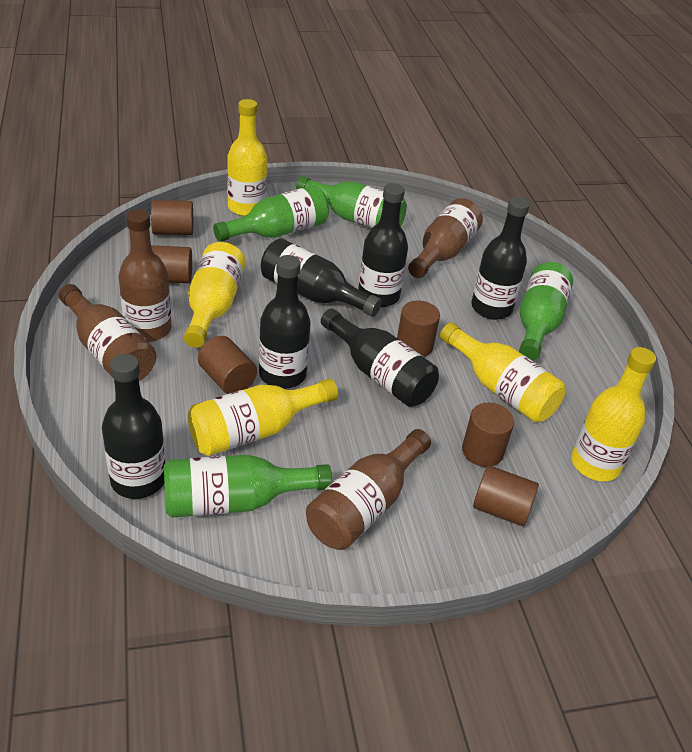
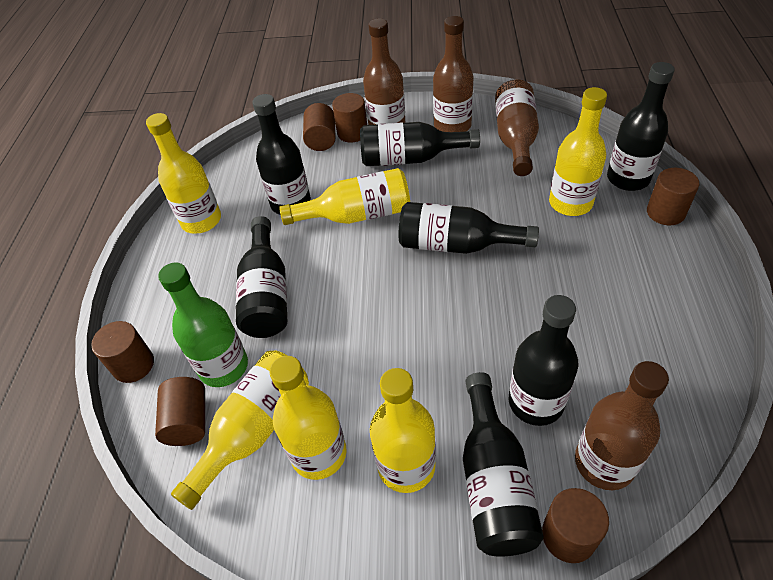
black bottle: [102,354,166,499] [259,255,311,389] [261,238,382,317] [321,308,439,407] [358,183,408,307] [471,197,530,320] = 6 -> [236,216,287,338] [252,94,311,215] [360,122,480,166] [399,202,539,254] [463,372,544,557] [509,295,579,426] [607,62,675,191] = 7
green bottle: [164,455,332,518] [213,185,329,242] [296,176,407,229] [519,262,573,361] = 4 -> [158,262,248,387] = 1
yellow bottle: [184,242,245,348] [188,379,338,456] [227,99,267,216] [440,322,565,422] [571,347,656,481] = 5 -> [146,113,221,234] [171,351,309,510] [269,356,347,480] [279,168,410,225] [370,368,436,493] [549,87,607,216] = 6

